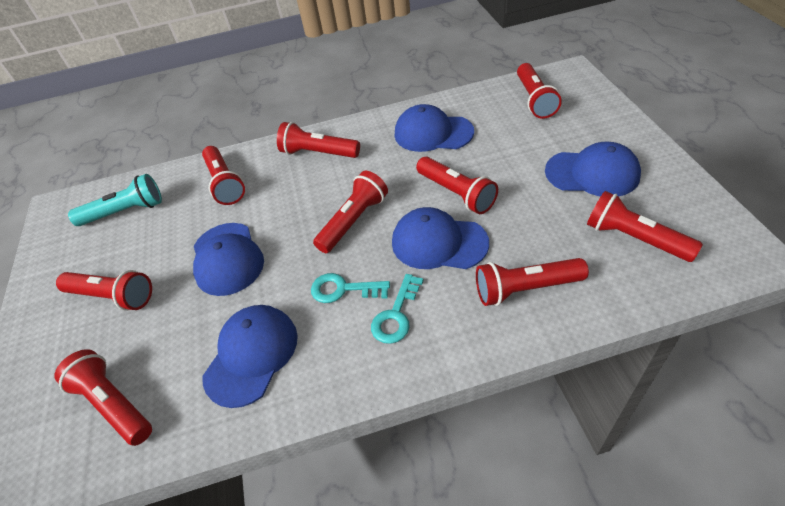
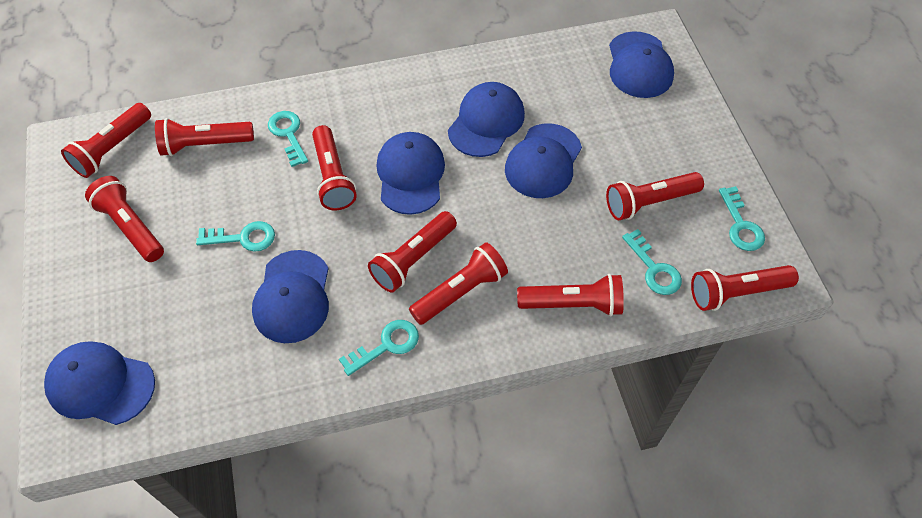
blue cap: [193,223,264,296] [202,305,298,408] [392,207,489,269] [395,104,474,152] [545,141,641,197] = 5 -> [44,341,155,425] [252,250,329,343] [377,132,445,215] [448,82,525,157] [505,123,582,198] [609,31,674,98] = 6
turquoise flashlight: [68,174,162,226] = 1 -> none = 0
turquoise key: [311,273,390,303] [371,274,424,344] = 2 -> [196,221,275,252] [268,111,308,167] [339,320,419,376] [622,229,682,295] [719,186,765,251] = 5

